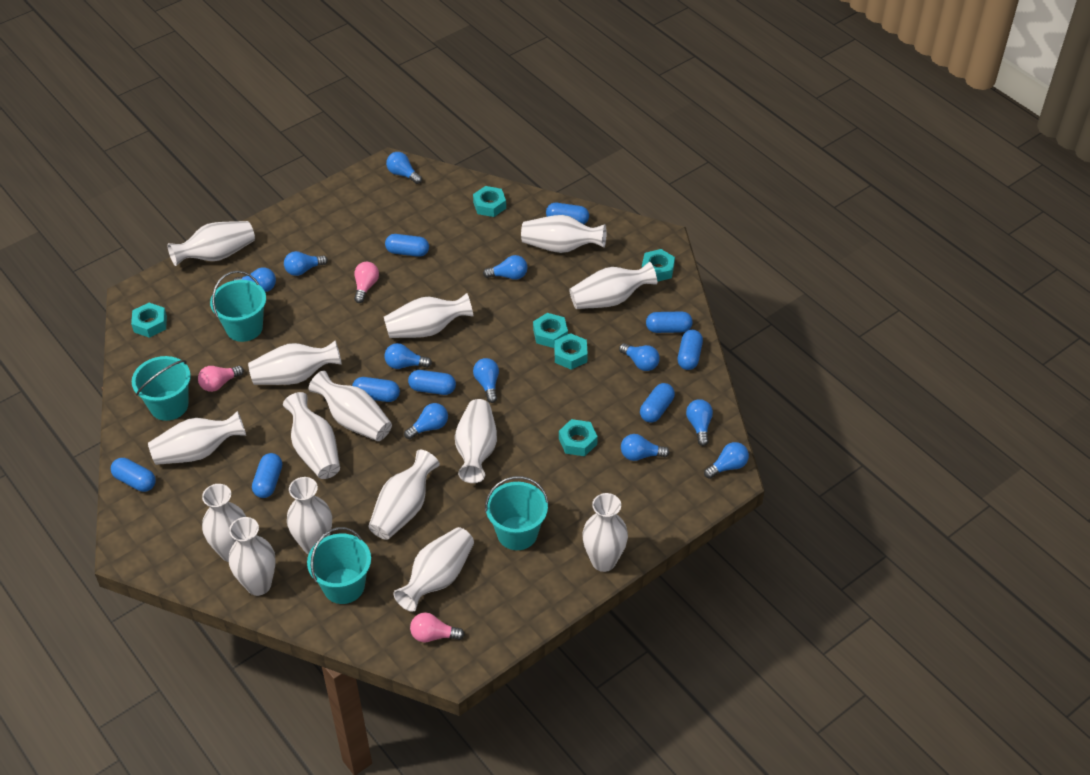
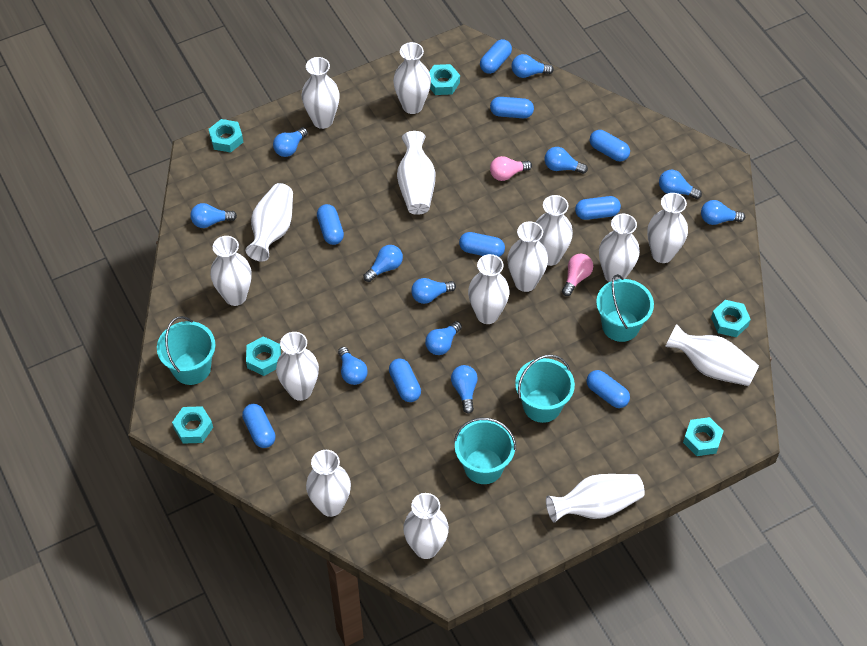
pink light bulb: [198,366,244,392] [354,262,379,303] [410,613,465,643] = 3 -> [490,156,532,181] [562,254,593,296] = 2

